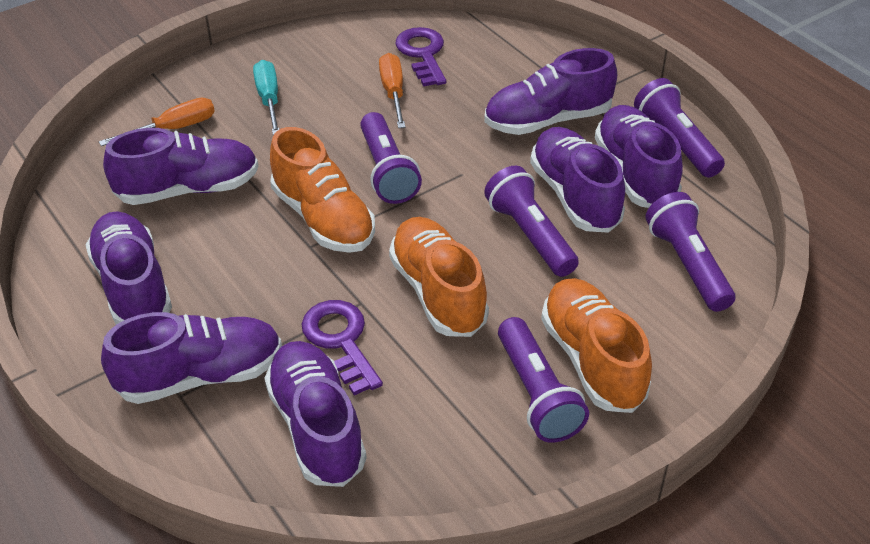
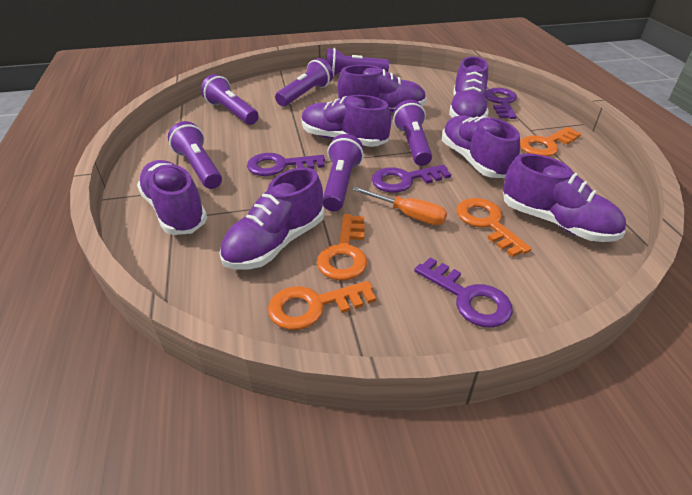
orange key: none = 0 -> [268,281,376,330] [317,214,367,281] [457,198,532,257] [520,127,581,157] = 4
orange screwdriver: [99,98,215,146] [379,53,406,128] = 2 -> [353,187,447,225] = 1
orange shoe: [270,127,375,253] [389,217,489,337] [541,278,652,413] = 3 -> none = 0
purple flashlight: [360,112,422,204] [484,166,579,277] [498,317,589,443] [634,78,725,178] [645,192,735,312] = 5 -> [168,121,222,189] [201,74,259,125] [275,58,333,106] [323,134,364,211] [326,48,389,76] [393,100,432,166] = 6
purple key: [302,300,383,395] [395,27,446,87] = 2 -> [247,153,325,176] [372,165,451,193] [414,257,513,328] [485,88,517,119] = 4
turquoise screwdriver: [253,60,279,135] = 1 -> none = 0

